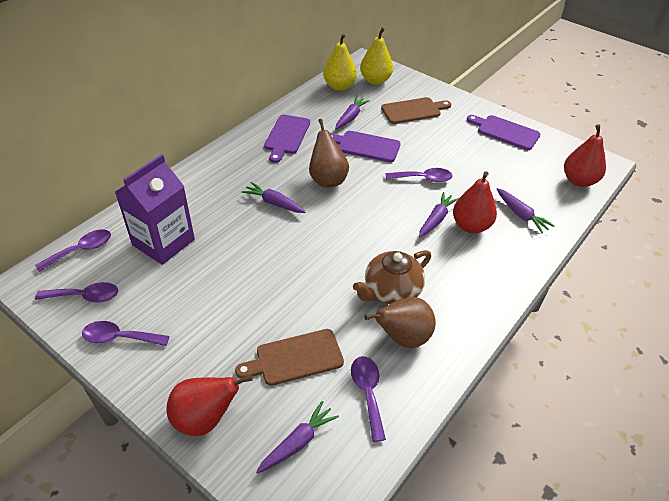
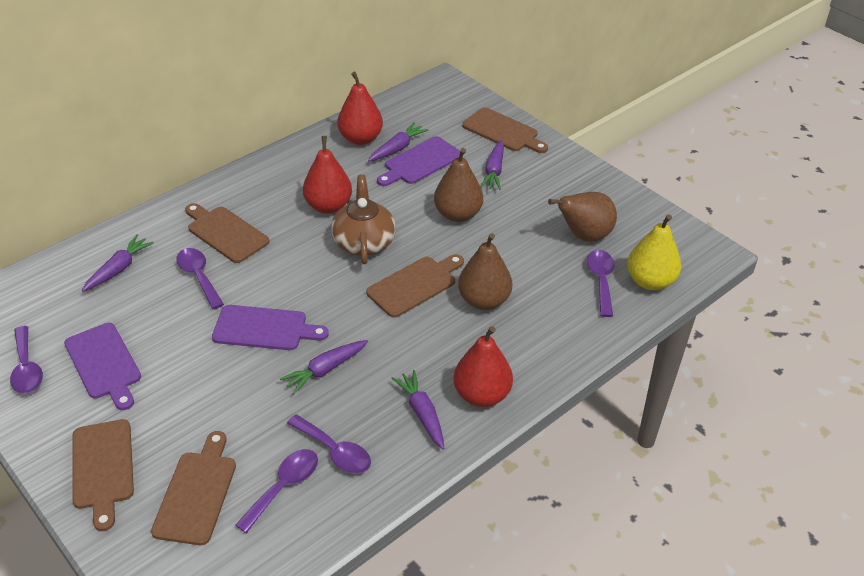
brown cutting board: [235,329,344,386] [381,97,451,124] = 2 -> [73,419,134,531] [151,431,236,545] [185,203,270,263] [366,254,464,318] [462,107,548,153] = 5
brown pear: [309,119,349,188] [364,297,436,348] = 2 -> [434,148,483,222] [458,233,512,310] [548,192,617,242] = 3
purple carton: [115,154,195,265] = 1 -> none = 0
yellow pear: [323,34,357,91] [360,27,393,85] = 2 -> [627,214,681,290] = 1

